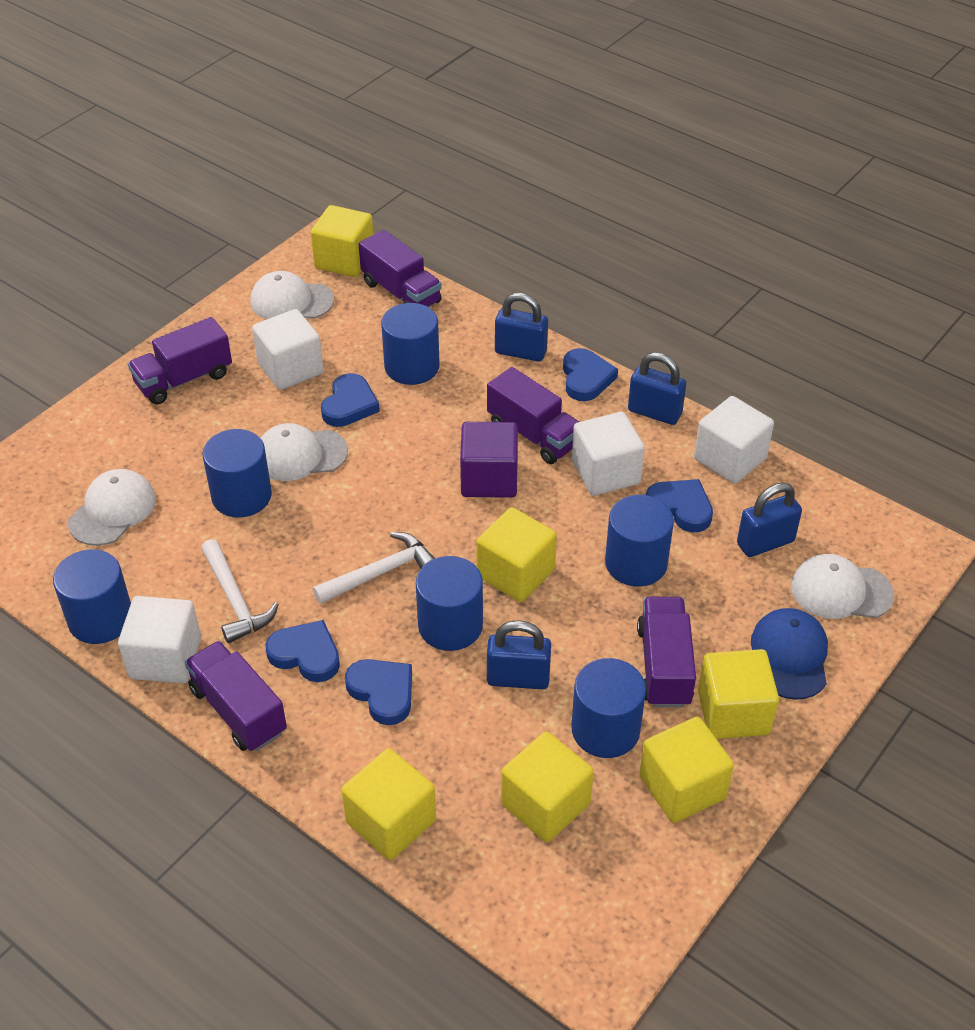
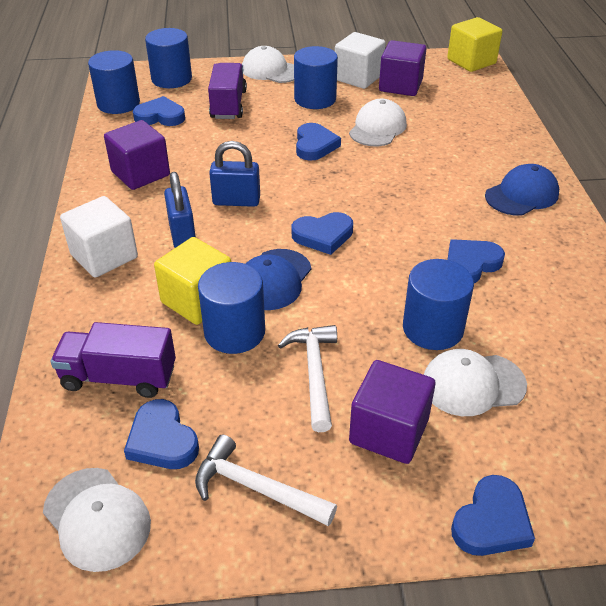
blue cap: [751,608,828,700] = 1 -> [246,249,311,310] [485,164,559,216] = 2
blue cylinder: [53,549,131,644] [202,429,272,517] [381,303,440,385] [416,556,483,651] [571,658,646,758] [605,495,674,587] = 6 -> [88,50,140,114] [145,28,192,88] [198,262,265,354] [294,46,338,109] [403,259,474,350] = 5
blue heart: [266,620,340,682] [321,373,380,427] [345,659,412,725] [563,348,618,401] [646,479,713,532] = 5 -> [124,399,199,469] [133,96,185,126] [291,212,353,255] [296,123,341,161] [447,239,505,283] [451,475,535,556] = 6
blue padlock: [487,620,551,689] [495,293,548,362] [628,352,686,425] [737,483,802,557] = 4 -> [164,172,196,248] [209,141,260,207] = 2
purple cube: [460,422,518,498] = 1 -> [104,120,170,190] [349,360,435,464] [379,40,427,96] = 3
purple truck: [128,317,232,405] [185,641,287,751] [359,230,442,307] [487,367,579,464] [637,597,696,708] = 5 -> [50,322,176,398] [208,63,247,119] = 2
white cube: [118,596,201,684] [252,309,324,390] [572,412,645,496] [694,396,774,484] = 4 -> [60,196,138,277] [335,32,386,89] = 2
yellow cube: [311,205,373,277] [341,748,436,860] [476,507,557,602] [501,731,594,842] [639,717,734,823] [698,649,779,739] = 6 -> [154,237,231,325] [447,17,502,72] = 2

